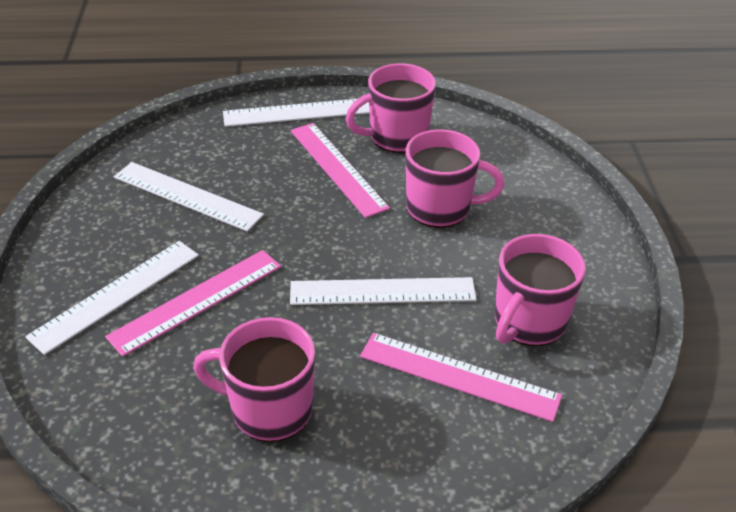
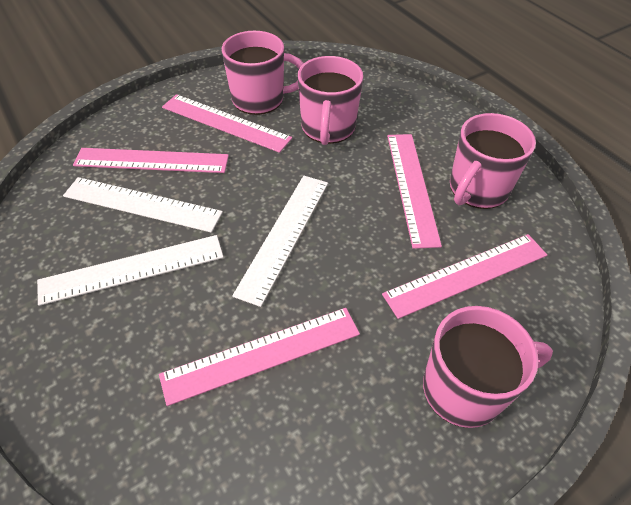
pink ruler: [105,250,281,357] [291,123,390,218] [360,333,562,422] = 3 -> [73,148,229,173] [159,308,360,406] [162,94,292,153] [382,234,547,319] [387,134,442,249] = 5
white ruler: [25,241,199,355] [114,162,264,232] [223,99,370,127] [290,277,477,305] = 4 -> [37,235,224,306] [63,177,223,233] [232,176,328,307] = 3

